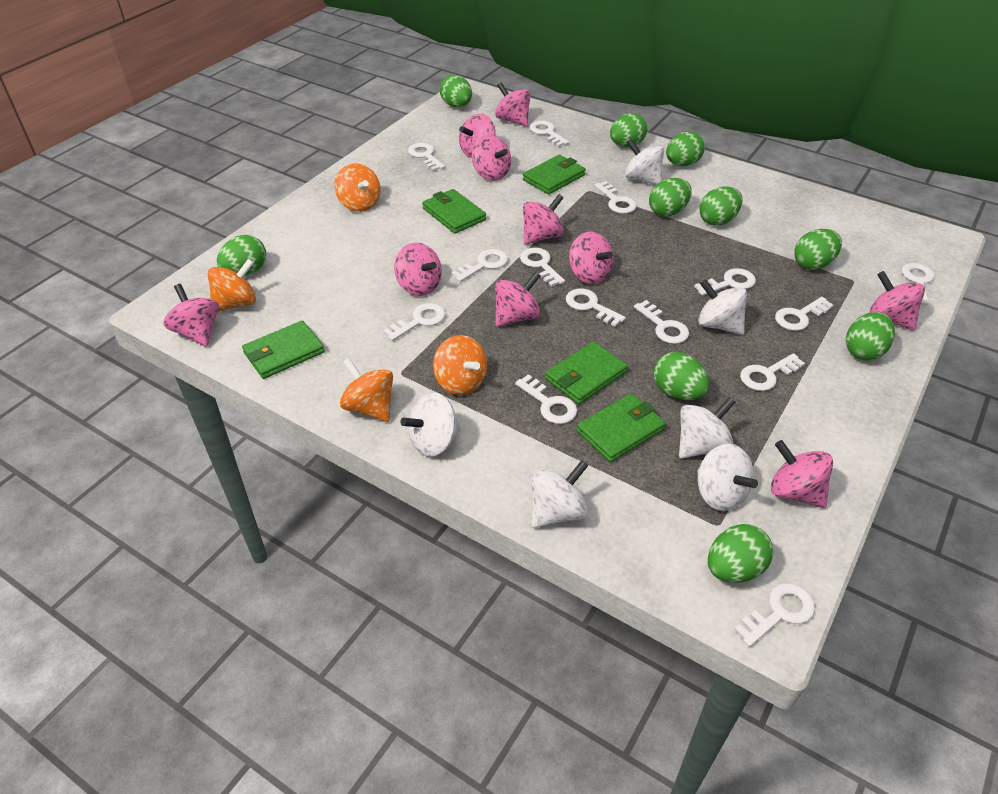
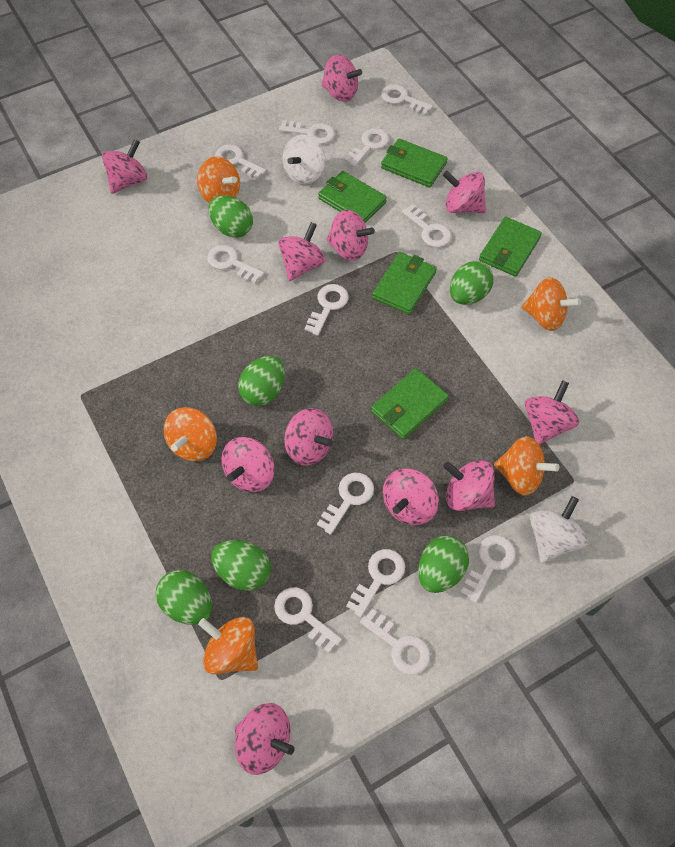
green egg: [217,235,266,275] [440,75,472,108] [610,113,648,147] [649,178,692,217] [653,352,710,400] [666,131,705,166] [699,186,743,226] [708,524,774,583] [794,229,842,270] [846,312,895,361] = 10 -> [156,570,212,625] [208,196,253,238] [211,540,271,591] [238,356,285,406] [418,536,469,593] [450,261,494,305] = 6
orange spinning top: [208,259,256,312] [334,163,381,212] [340,358,393,422] [433,335,487,395] = 4 -> [164,407,217,461] [197,157,240,203] [198,617,258,675] [494,436,559,496] [522,277,581,331] = 5
pink spinning top: [163,284,219,347] [394,243,442,296] [459,114,495,158] [472,135,511,181] [495,82,531,127] [495,272,540,327] [523,194,564,244] [569,232,613,284] [771,440,833,508] [870,271,925,331] = 10 -> [102,139,147,194] [221,437,275,492] [235,703,295,775] [278,222,326,281] [284,408,333,465] [322,55,362,102] [327,210,375,261] [383,469,439,525] [443,171,486,213] [443,460,495,511] [525,380,579,445] = 11
white key: [383,303,446,341] [408,143,445,171] [451,249,508,282] [515,374,577,424] [520,248,565,287] [530,120,569,147] [566,288,626,327] [594,181,637,214] [634,300,689,344] [694,268,756,296] [734,583,815,647] [740,353,805,391] [775,297,834,331] [901,263,935,305] = 14 -> [207,245,264,283] [215,144,266,179] [274,587,342,653] [279,120,335,144] [304,284,349,336] [317,473,374,535] [344,128,389,167] [346,549,405,617] [360,609,431,675] [381,84,433,115] [402,204,452,247] [461,535,516,603] = 12
white spinning top: [400,393,461,457] [531,460,588,528] [625,139,664,185] [679,397,735,459] [697,444,758,511] [698,279,747,335] = 6 -> [282,134,325,185] [530,496,588,563] = 2

